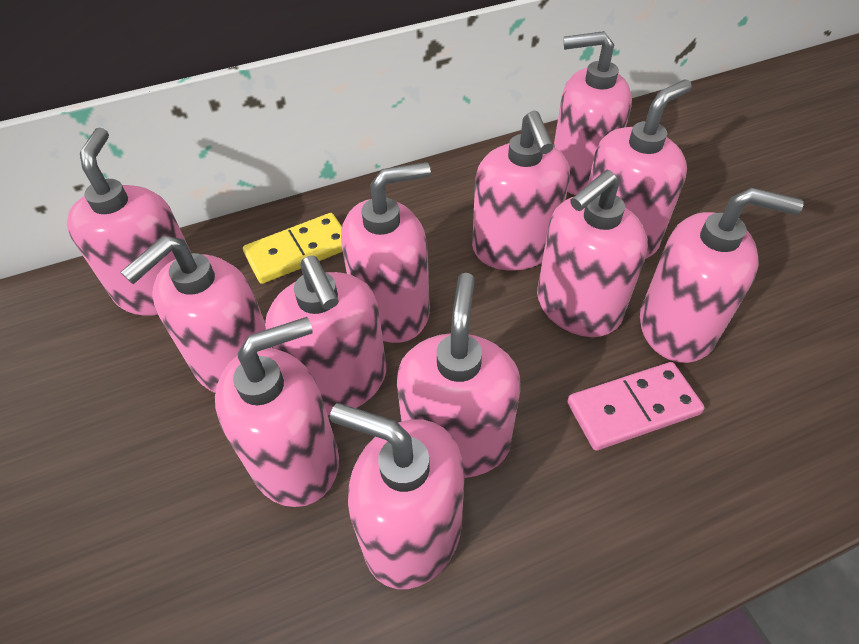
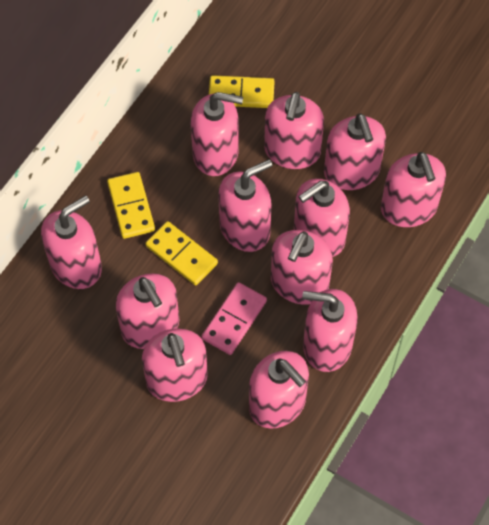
yellow domino: [243,213,343,284] = 1 -> [107,172,155,239] [145,221,218,285] [209,75,275,108] = 3

